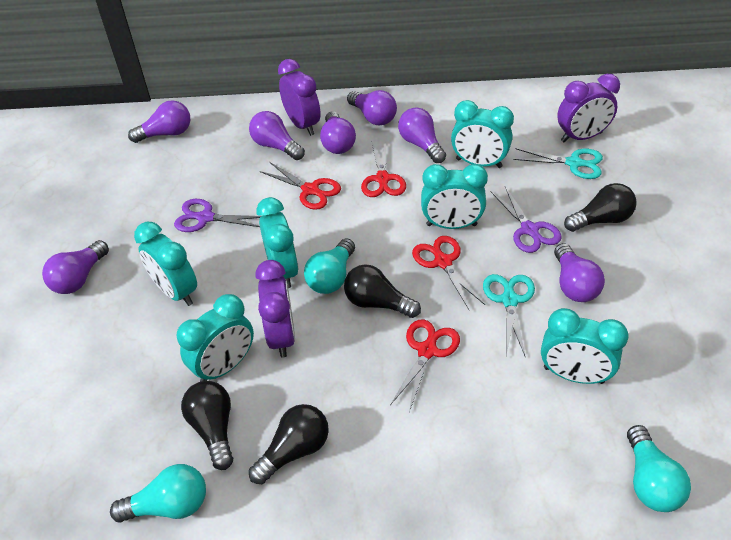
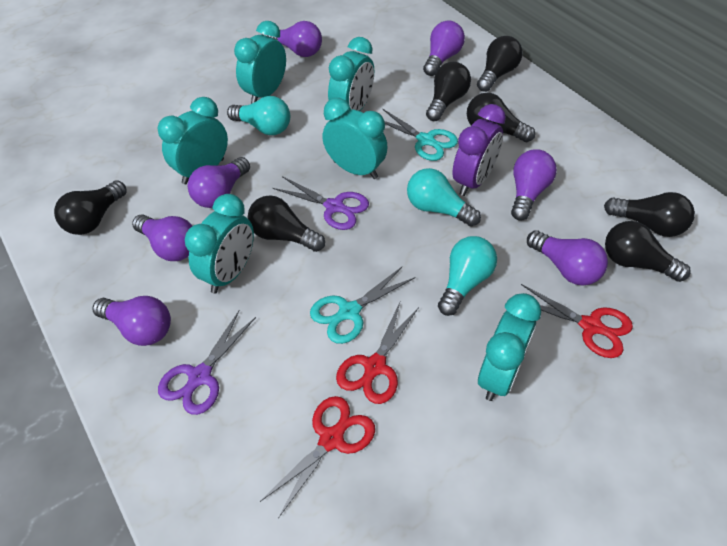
black light bulb: [181,381,233,470] [249,404,329,484] [344,264,421,318] [564,183,637,232] = 4 -> [54,180,127,235] [248,195,325,252] [426,62,471,121] [467,93,535,142] [477,36,523,92] [604,192,695,237] [605,221,691,282] = 7
purple clock: [255,260,295,358] [278,59,321,136] [557,74,620,142] = 3 -> [452,104,506,196] = 1
red scissors: [260,162,341,210] [361,140,406,197] [390,320,460,412] [412,236,485,310] = 4 -> [260,396,375,518] [336,302,419,404] [521,284,633,358] = 3

